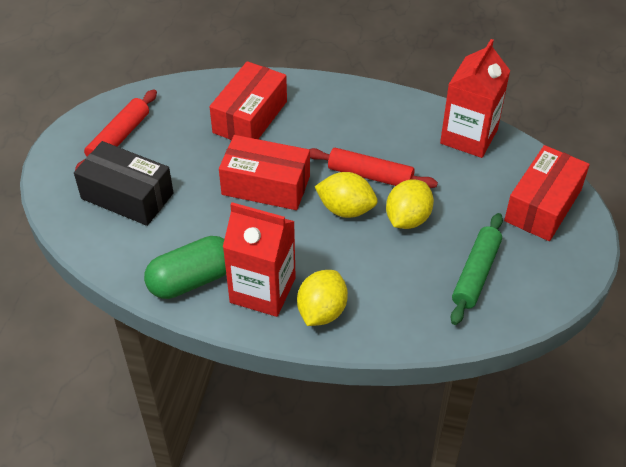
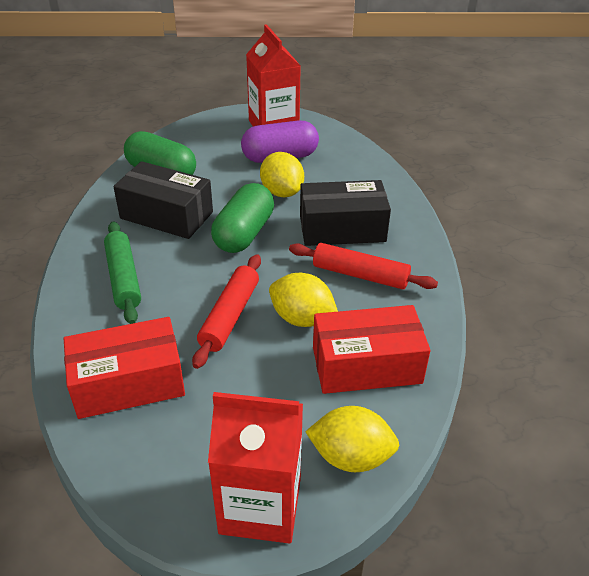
black box: [74,141,173,226] = 1 -> [113,161,213,239] [300,180,391,246] = 2
green capsule: [144,236,226,299] = 1 -> [124,131,196,175] [211,183,274,253] = 2
purple capsule: none = 0 -> [241,120,319,163] = 1
red box: [209,61,287,140] [219,135,310,210] [504,145,590,241] = 3 -> [64,317,185,419] [313,305,431,394] = 2

